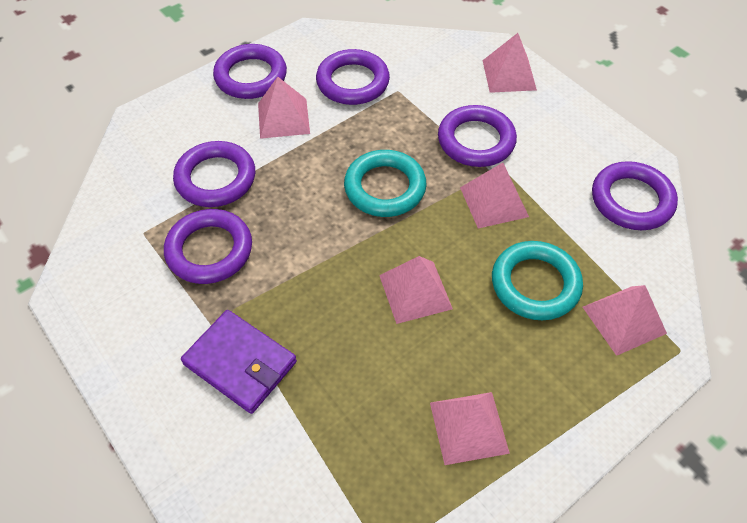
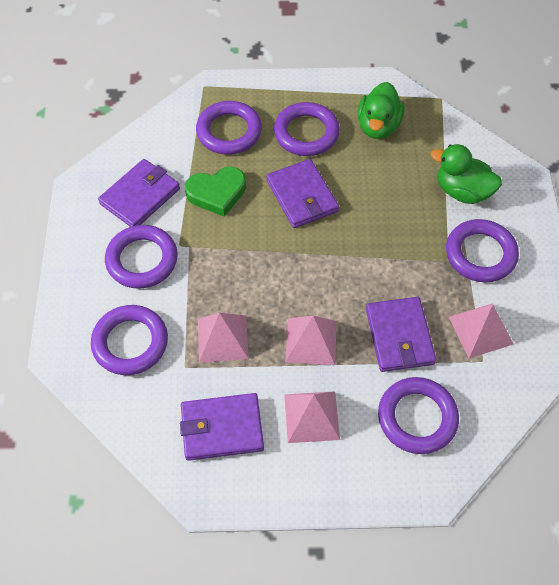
green duck: none = 0 -> [358,82,404,139] [431,144,502,204] = 2
green heart: none = 0 -> [185,167,246,217] = 1
pink pyramid: [258,77,310,139] [379,256,453,324] [430,392,510,465] [460,163,529,228] [482,33,537,93] [583,285,667,356] = 6 -> [198,313,249,363] [284,391,340,443] [285,316,337,365] [449,304,514,358] = 4
purple wallet: [181,310,297,414] = 1 -> [98,159,180,227] [180,393,264,461] [266,159,339,228] [366,297,436,372] = 4
turquoise ring: [344,150,427,217] [492,241,583,320] = 2 -> none = 0

